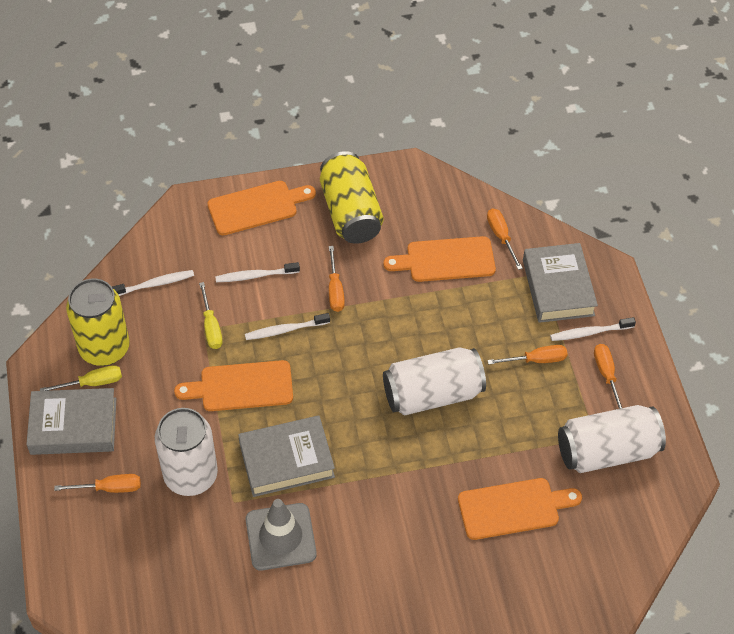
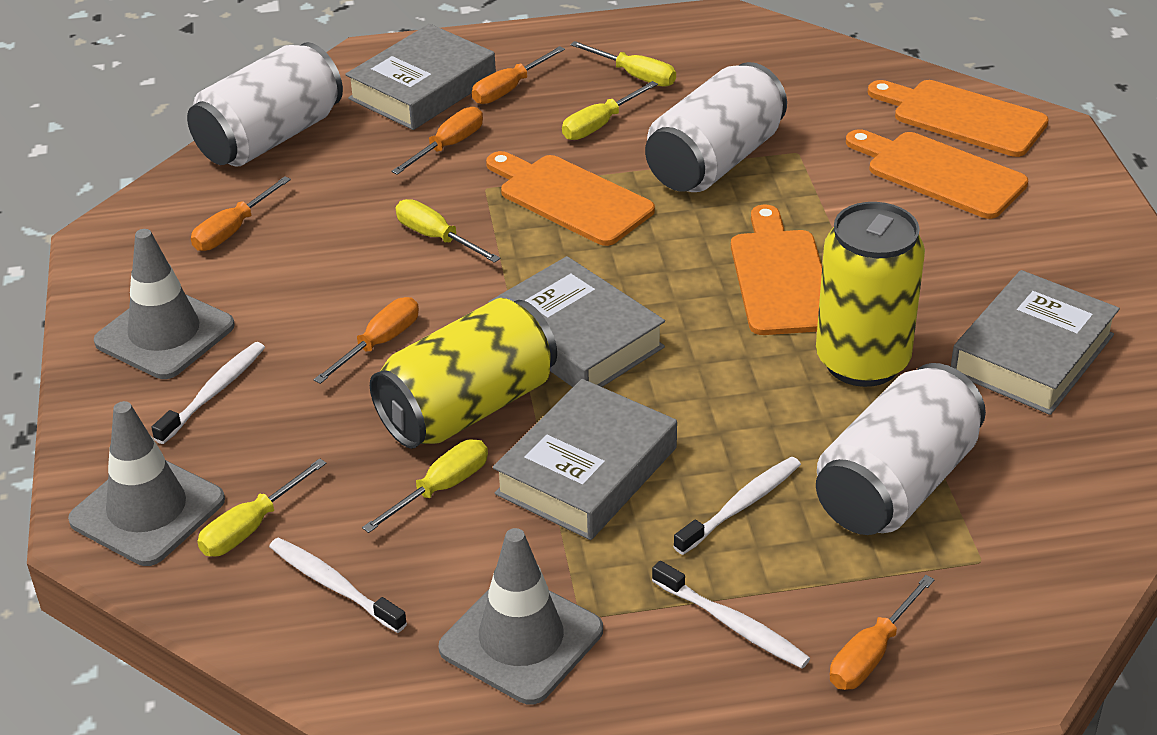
grey book: [26,388,116,455] [238,416,335,497] [523,243,598,323] = 3 -> [345,24,496,130] [488,256,665,387] [493,379,677,540] [951,270,1120,415] = 4
grey traffic cone: [246,499,317,570] = 1 -> [68,401,225,566] [94,229,235,379] [439,528,603,705] = 3
yellow screwdriver: [40,365,122,391] [199,282,223,349] = 2 -> [197,458,326,557] [362,439,488,533] [396,199,500,263] [562,81,658,140] [570,41,676,87] = 5

